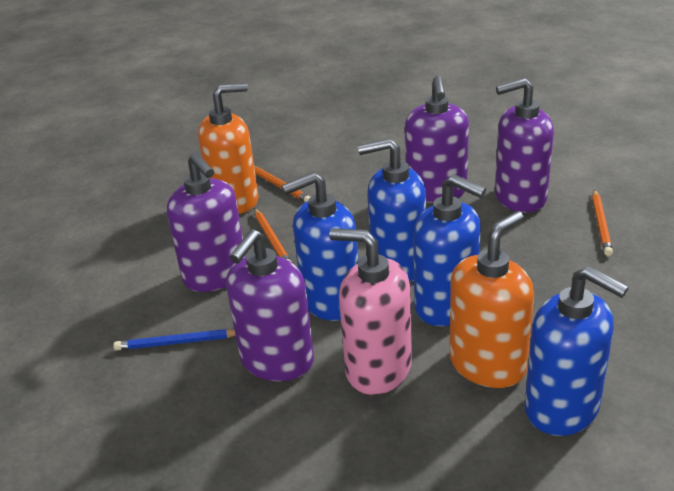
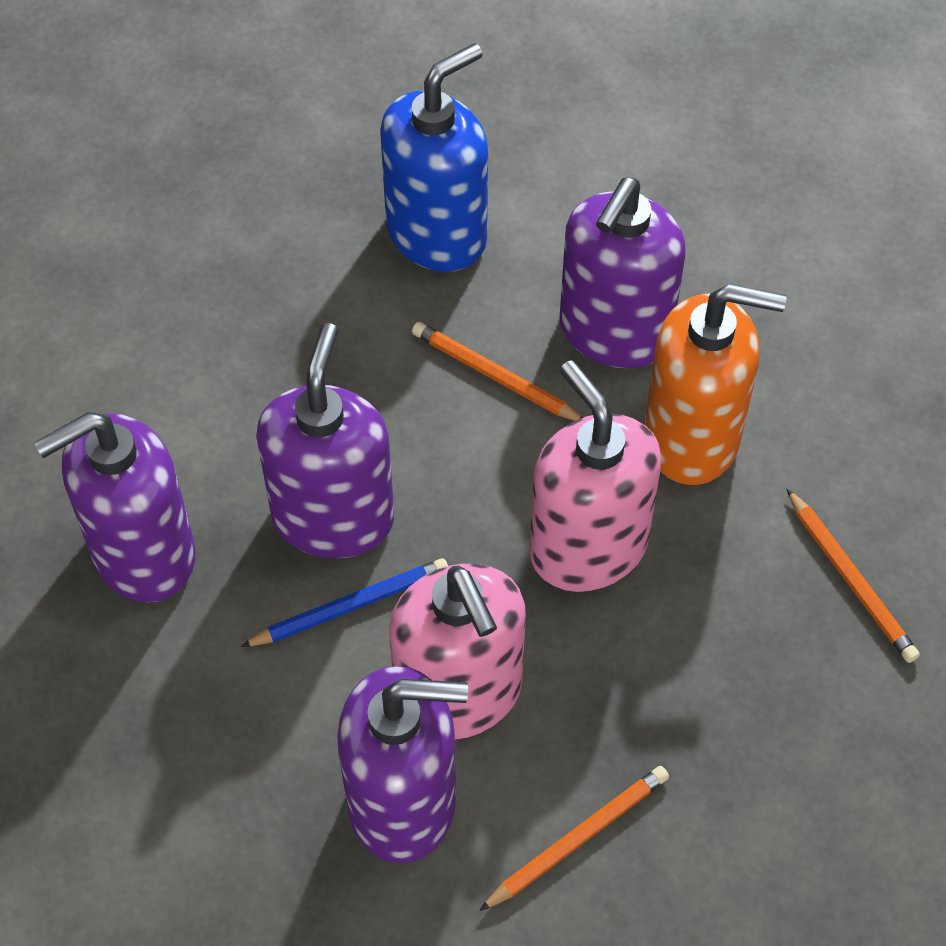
blue soap dispenser: [282,172,359,321] [358,138,426,282] [413,174,486,326] [525,266,629,436] = 4 -> [380,43,488,272] = 1
orange soap dispenser: [198,83,259,214] [449,211,534,388] = 2 -> [644,284,786,485] = 1
pink soap dispenser: [329,228,412,395] = 1 -> [389,564,526,740] [530,360,662,592] = 2

